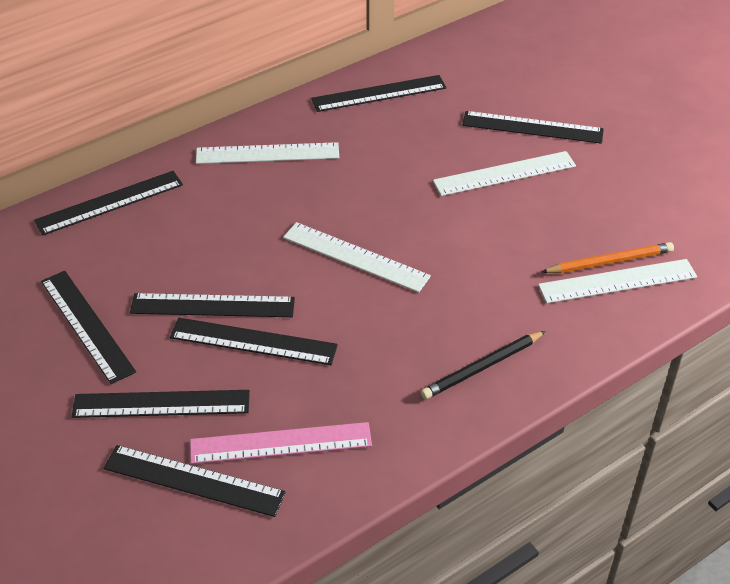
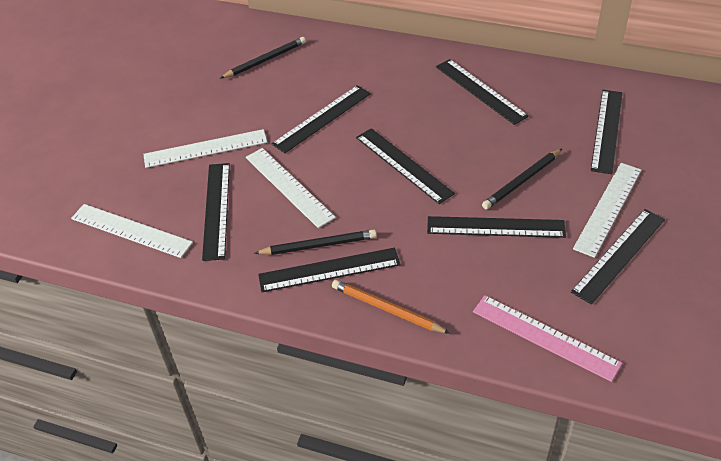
black pencil: [421,331,546,399] = 1 -> [220,37,306,79] [254,230,377,255] [482,149,562,209] = 3

